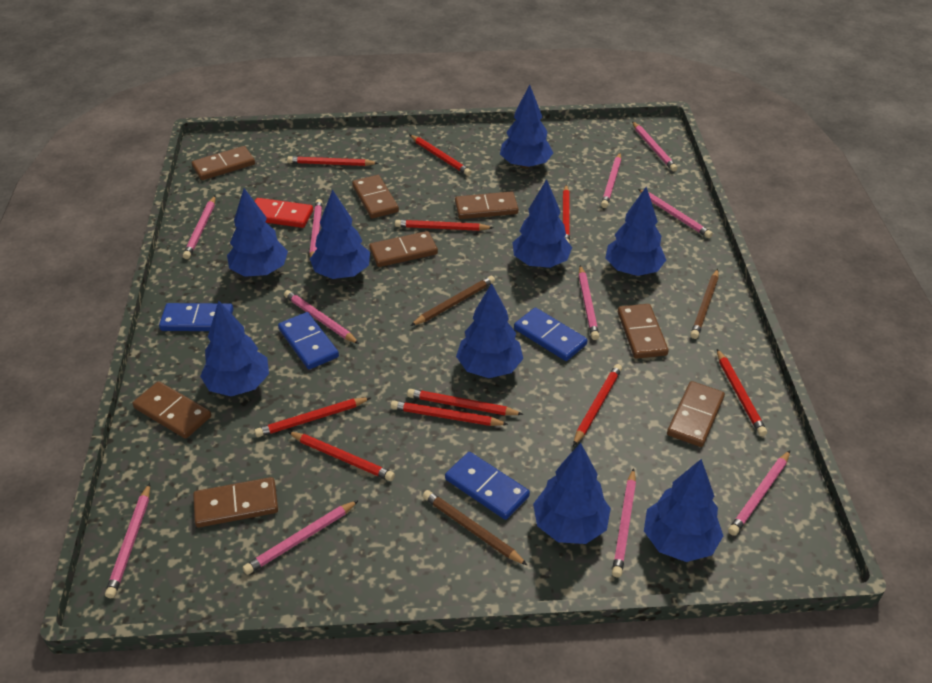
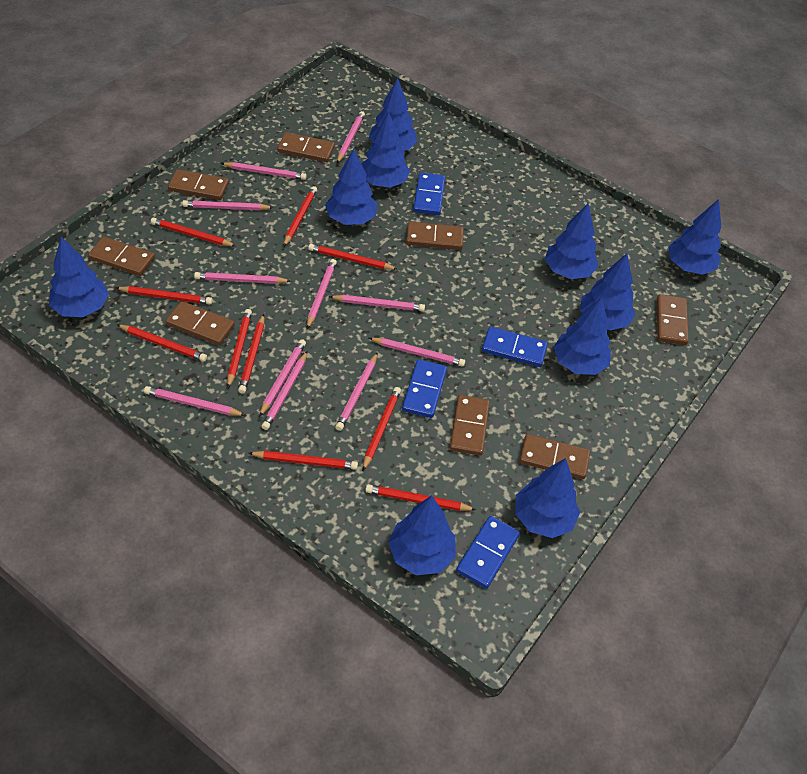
blue tree: [200,301,269,396] [227,188,288,277] [310,189,370,279] [456,283,523,378] [500,85,553,169] [512,179,572,268] [533,443,611,544] [605,187,666,276] [644,459,723,562] = 9 -> [49,237,109,317] [325,149,377,225] [361,112,410,188] [369,78,417,151] [388,495,455,575] [515,458,580,538] [545,203,598,279] [554,297,611,375] [580,253,636,330] [668,199,721,275] = 10
brown pencil: [410,276,495,326] [423,490,528,566] [690,269,719,339] = 3 -> none = 0
red domino: [255,198,313,228] = 1 -> none = 0

